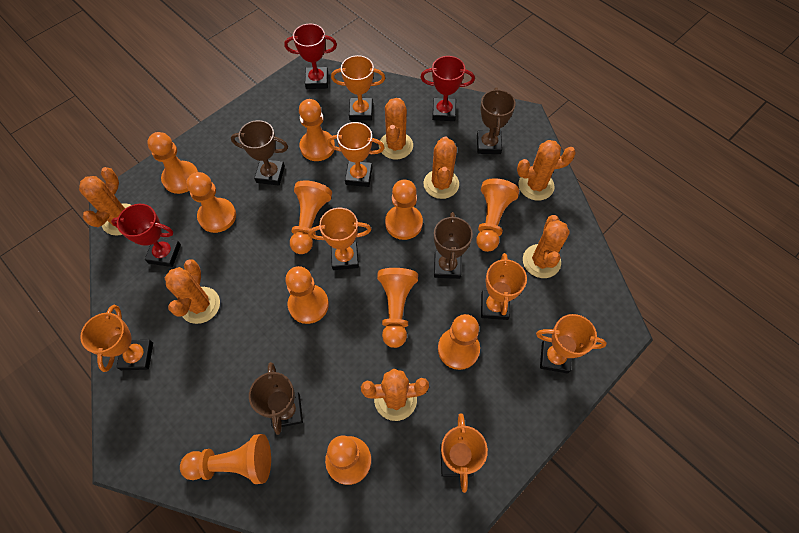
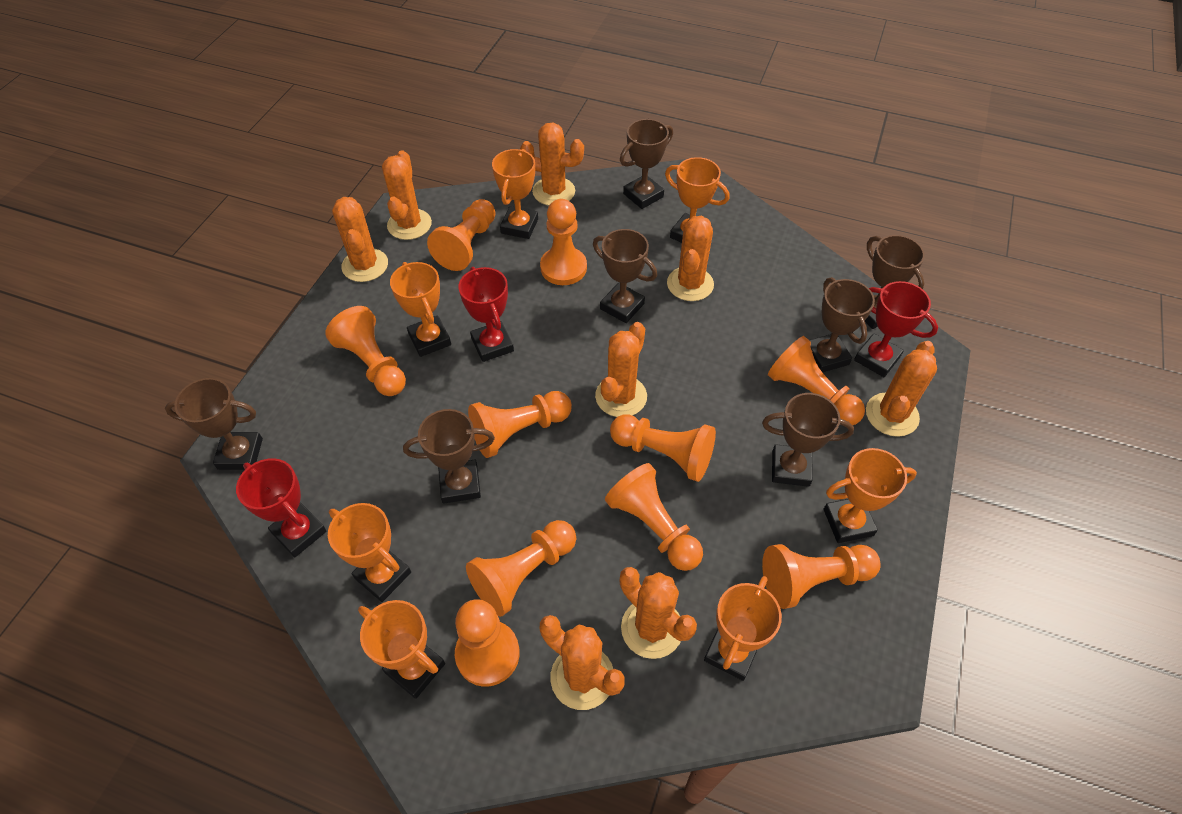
brown trophy: [231,120,288,186] [249,362,303,435] [434,212,473,279] [477,87,516,154] = 4 -> [165,378,263,470] [403,409,495,504] [593,229,657,323] [620,119,673,209] [762,393,854,487] [809,277,875,373] [865,235,925,329] = 7
orange cactus: [79,167,131,236] [165,259,220,324] [361,369,429,421] [379,98,413,159] [423,136,459,199] [517,140,576,201] [523,215,570,278] = 7 -> [332,197,388,282] [382,150,432,240] [520,122,584,206] [540,615,625,710] [595,322,647,417] [620,567,697,659] [667,216,714,301] [866,341,937,437] = 8
orange pawn: [147,132,198,194] [180,434,271,484] [186,172,236,233] [285,266,329,324] [290,180,332,254] [299,99,335,161] [325,436,371,485] [377,268,418,348] [385,179,423,240] [438,314,480,370] [476,178,519,252] = 11 -> [325,306,406,396] [427,199,496,271] [455,599,520,687] [466,520,576,617] [468,391,572,458] [540,199,587,285] [605,463,703,571] [610,415,716,482] [762,544,881,609] [768,336,865,425] = 10

